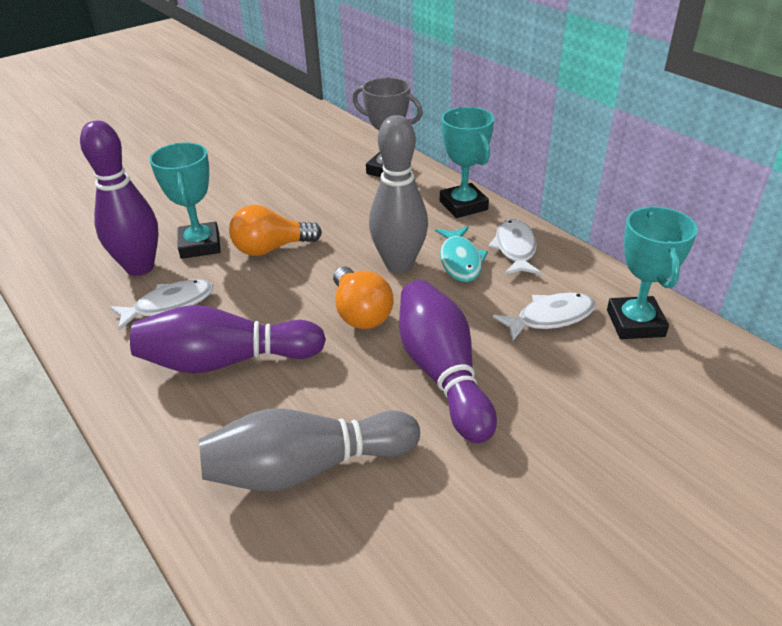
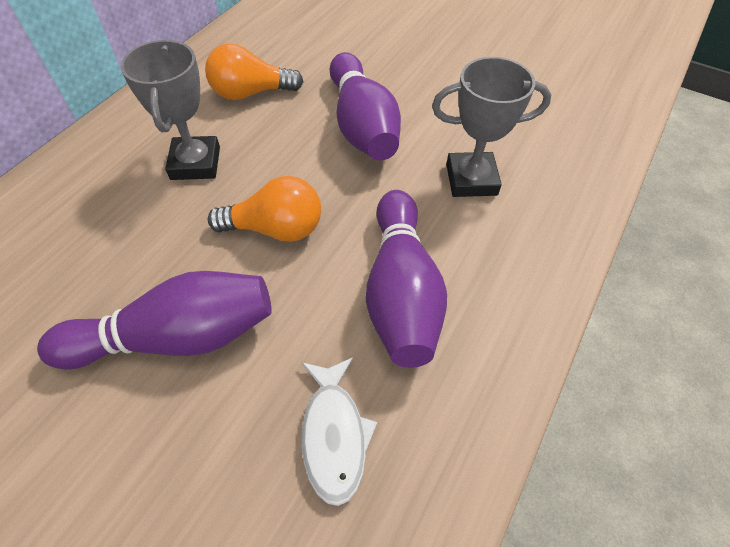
grey bowling pin: [199,408,420,491] [369,115,428,273] = 2 -> none = 0
grey trophy: [352,78,423,177] = 1 -> [120,40,220,180] [432,57,551,197] = 2
turquoise fish: [435,226,488,282] = 1 -> none = 0
turquoise trophy: [149,142,221,259] [440,107,494,218] [607,207,698,339] = 3 -> none = 0
white fish: [110,279,213,330] [488,219,542,275] [493,293,596,342] = 3 -> [301,357,377,506] = 1

